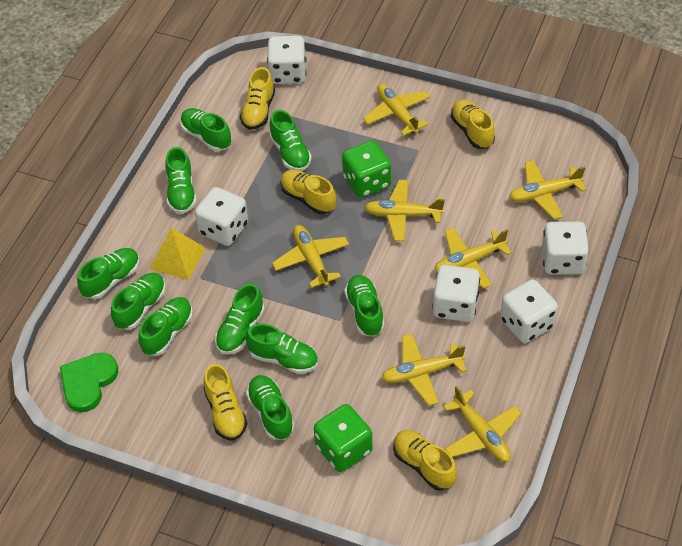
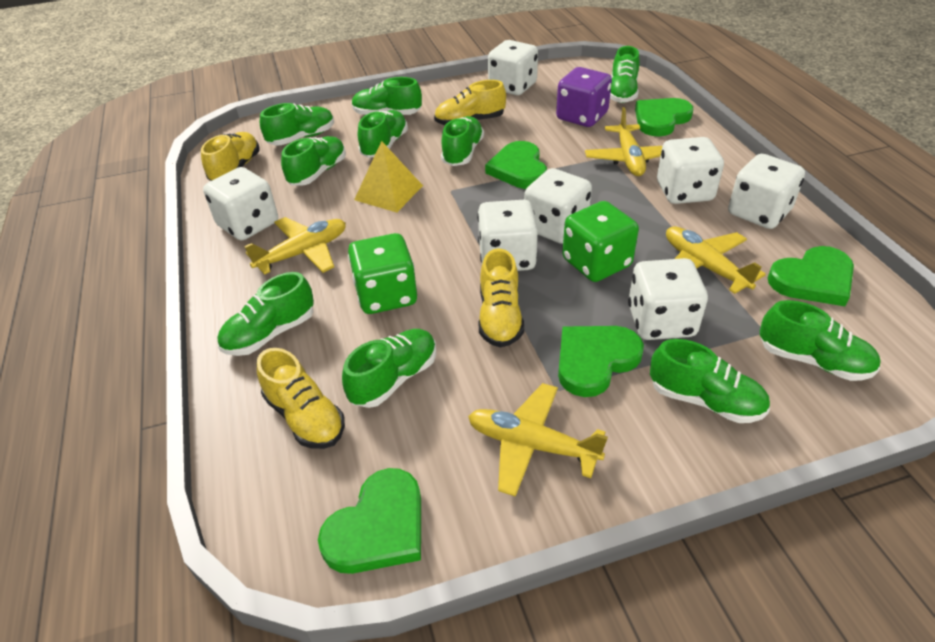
green heart: [60,353,118,412] = 1 -> [318,468,421,574] [485,141,547,189] [558,326,644,397] [635,98,693,136] [767,246,854,306] = 5
purple dice: none = 0 -> [556,67,612,127] = 1
white dice: [195,187,248,246] [267,36,306,84] [432,265,480,322] [500,279,558,343] [542,222,589,275] = 5 -> [203,167,278,240] [477,200,538,271] [488,40,538,95] [524,168,592,244] [628,258,708,340] [657,137,724,204] [728,154,805,229] = 7
yellow plane: [272,225,349,288] [363,84,431,136] [364,180,445,241] [381,334,467,406] [434,227,512,289] [443,386,522,462] [509,160,586,220] = 7 -> [244,217,346,275] [468,383,608,497] [585,107,662,176] [666,226,766,294] = 4
yellow shoe: [204,364,248,441] [240,67,275,130] [280,169,336,214] [393,430,457,491] [451,99,495,149] = 5 -> [201,132,260,181] [257,348,345,449] [434,80,506,125] [479,248,524,348] = 4

